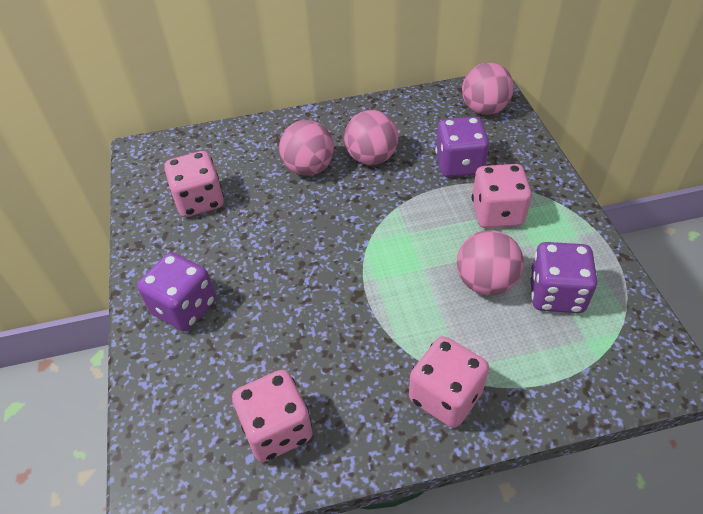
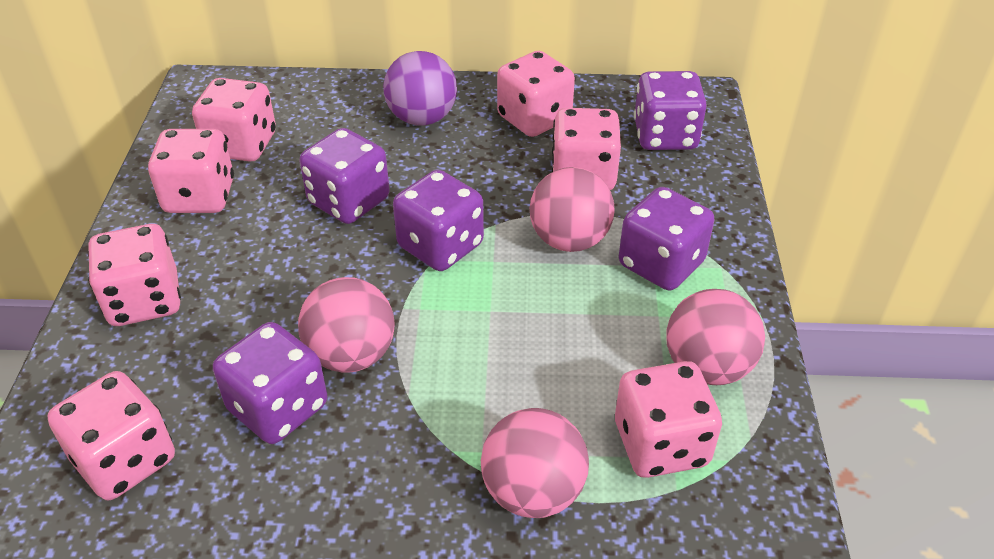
pink dice: [164,151,224,217] [232,370,312,462] [409,336,489,428] [472,164,532,228] = 4 -> [47,371,175,500] [88,224,181,326] [148,129,234,213] [192,78,276,162] [497,51,575,137] [551,108,621,190] [615,361,722,478] = 7
purple ball: none = 0 -> [383,51,457,125] = 1
purple dice: [137,253,216,331] [435,117,490,177] [529,242,597,313] = 3 -> [213,322,327,444] [300,128,390,224] [393,170,484,271] [619,187,715,290] [634,71,707,150] = 5

